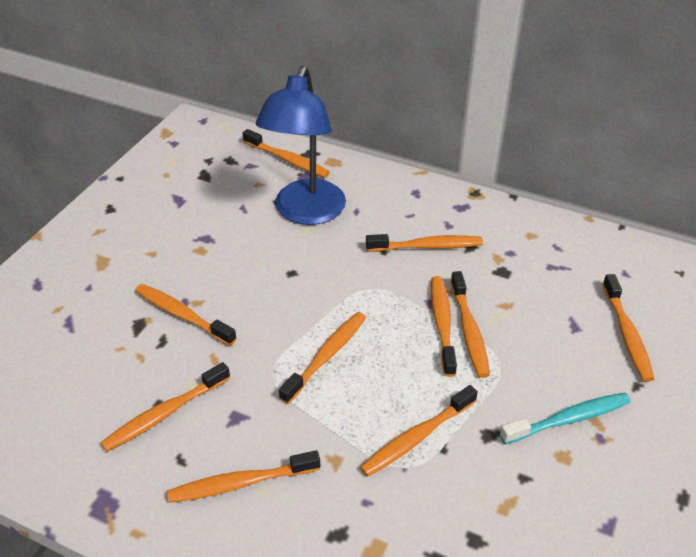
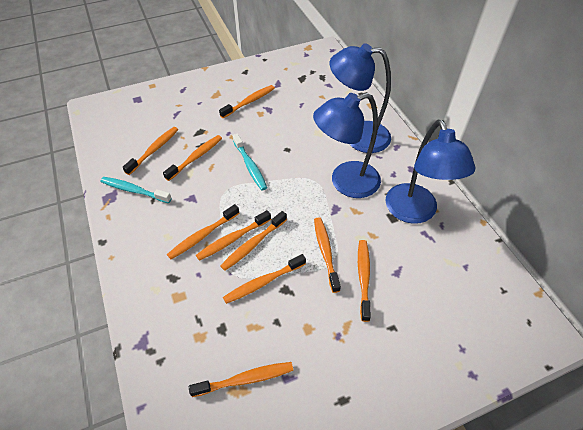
blue lamp: [256,66,346,225] = 1 -> [313,93,381,198] [330,44,391,153] [386,120,476,224] = 3
turquoise toothbrush: [500,393,631,444] = 1 -> [100,177,172,203] [233,134,267,191] = 2

